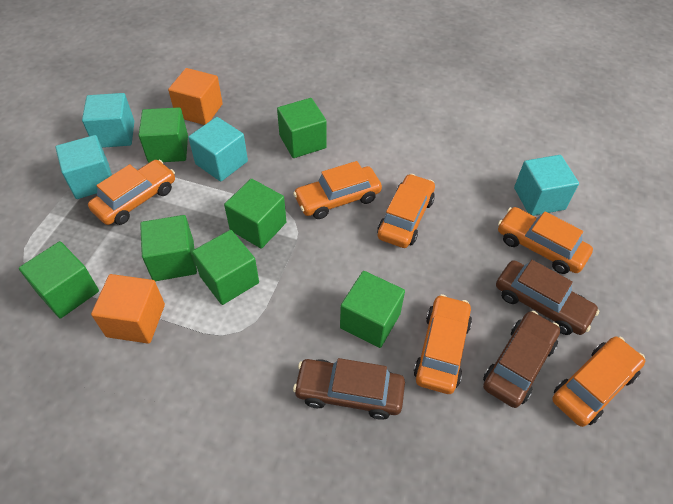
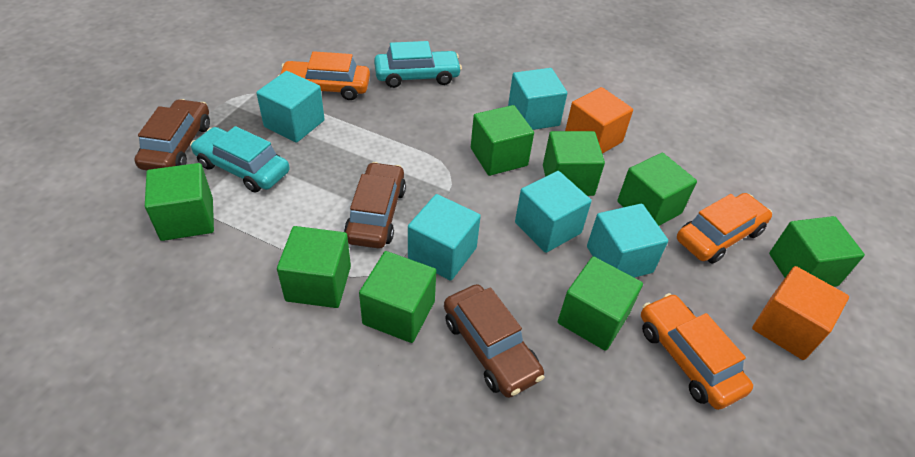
green cube: [19,241,99,318] [138,107,188,163] [140,215,197,281] [192,230,259,305] [224,179,286,249] [277,98,327,158] [340,271,405,348] = 7 -> [145,163,214,241] [277,226,351,308] [359,251,436,343] [471,105,534,176] [543,131,605,196] [558,256,643,351] [617,153,697,226] [769,216,865,287] = 8
orange car: [88,160,175,225] [293,161,382,219] [377,174,435,248] [414,294,472,394] [498,207,593,274] [552,336,645,427] = 6 -> [277,51,370,100] [641,293,753,410] [677,193,772,264] = 3
turquoise car: none = 0 -> [190,126,290,193] [374,41,462,88] = 2
turquoise cube: [55,135,112,199] [82,93,134,148] [188,117,248,182] [514,155,579,216] = 4 -> [256,71,325,143] [408,194,481,281] [508,68,567,130] [515,171,592,253] [587,204,668,278] = 5

